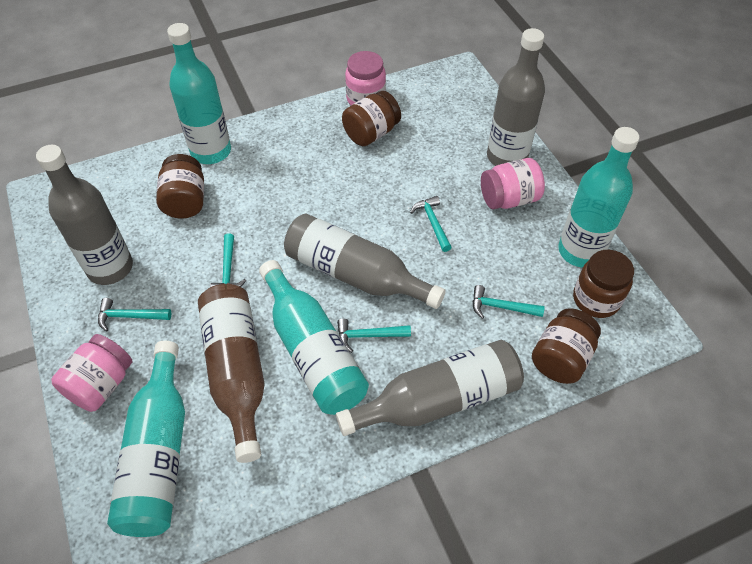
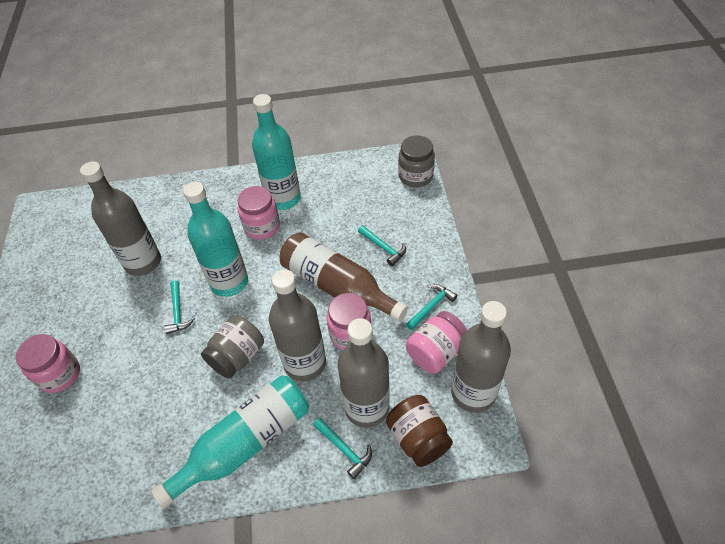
brown jar: [156,154,204,219] [342,91,401,146] [532,308,601,384] [573,250,634,318] = 4 -> [386,395,453,467] = 1
grey jar: none = 0 -> [201,315,264,379] [398,135,435,187] = 2
pink jar: [51,334,133,412] [345,51,386,105] [481,158,545,209] = 3 -> [16,334,80,393] [238,186,280,239] [327,293,371,350] [406,311,467,374] = 4
turquoise bottle: [107,341,185,537] [167,23,231,164] [259,260,369,415] [558,127,640,268] = 4 -> [151,375,309,509] [183,182,248,297] [252,94,301,210] = 3
turquoise hammer: [98,298,171,331] [210,233,246,287] [337,318,411,353] [410,196,452,252] [473,285,545,319] = 5 -> [164,280,195,334] [313,418,372,479] [358,225,406,266] [406,284,457,330] = 4

